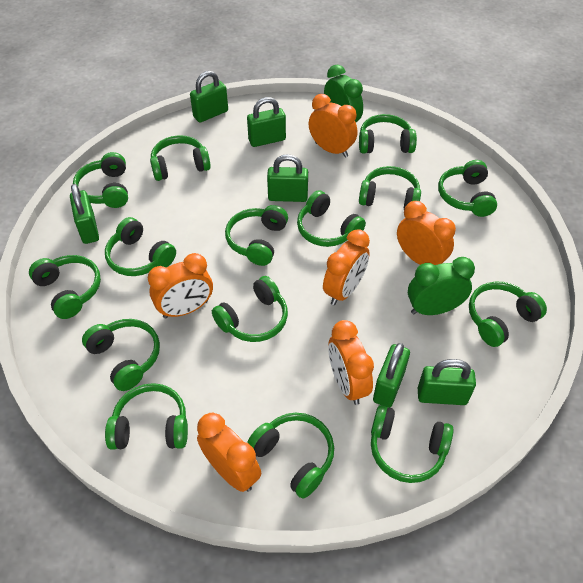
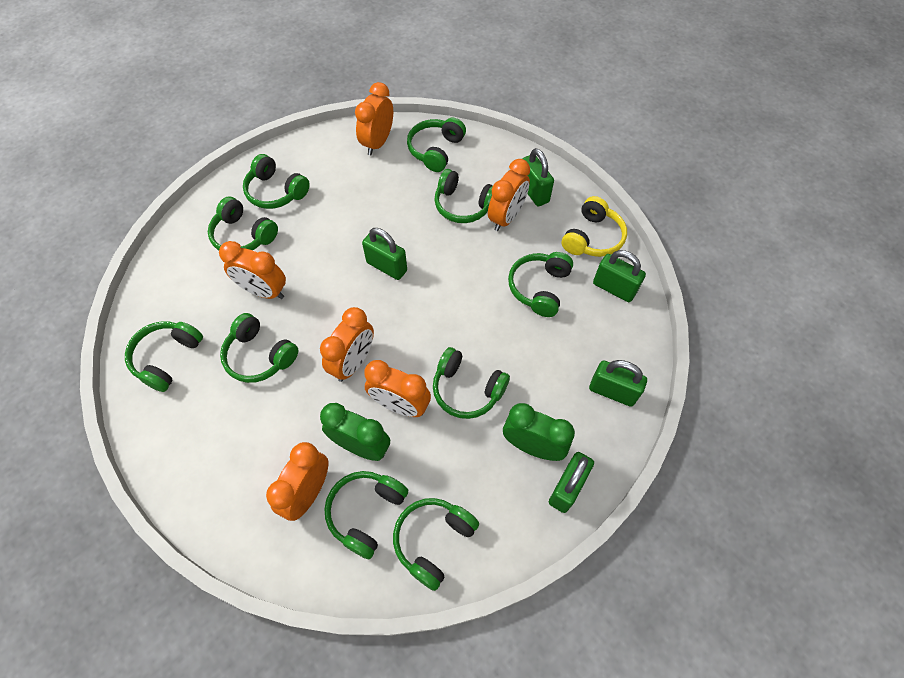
green headphones: [29,255,101,319] [73,152,128,208] [82,319,160,391] [105,217,176,276] [105,383,188,450] [150,135,211,181] [212,276,288,342] [225,205,288,266] [247,413,334,499] [297,190,366,247] [359,114,417,153] [359,166,421,209] [371,405,453,483] [438,160,497,217] [469,281,547,347] = 15 -> [125,321,203,392] [208,197,278,251] [220,313,298,383] [243,154,310,209] [324,471,408,559] [393,498,479,591] [407,118,466,172] [433,347,510,419] [434,169,493,223] [508,252,573,317] = 10
green padlock: [70,184,99,244] [190,71,228,122] [247,97,286,147] [267,154,308,202] [373,343,410,408] [418,359,476,405] = 6 -> [362,228,407,280] [522,148,554,207] [549,452,594,513] [589,360,647,407] [593,250,646,302] = 5
yellow headphones: none = 0 -> [562,196,627,257] = 1

